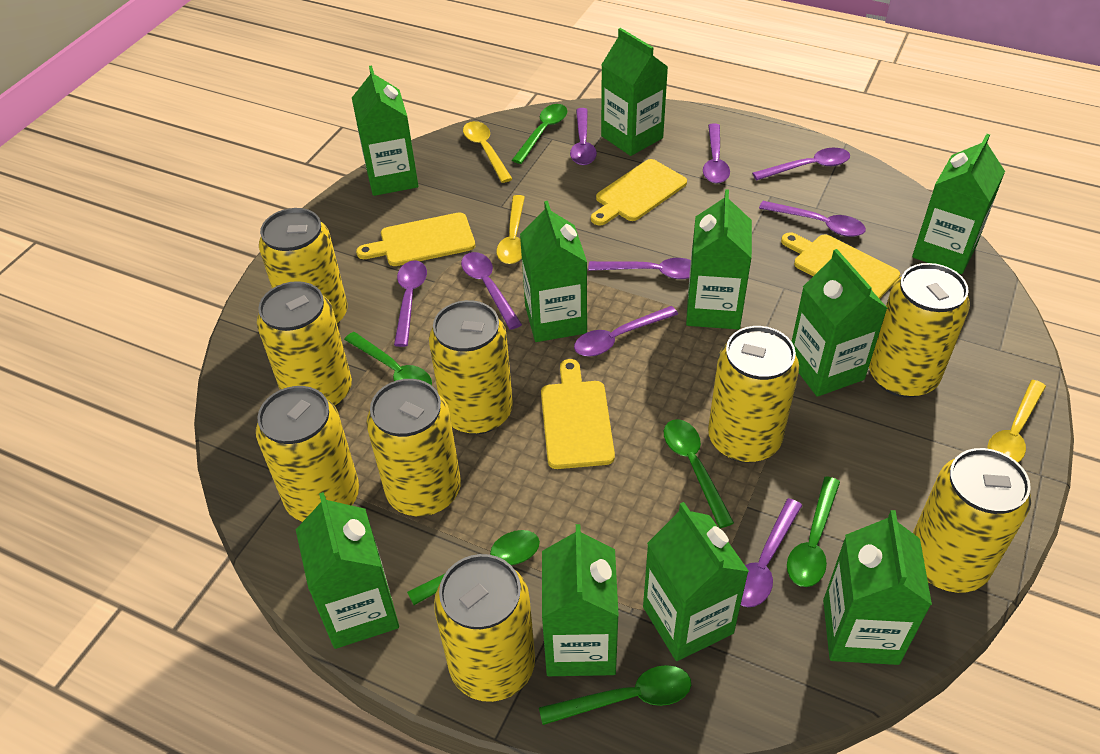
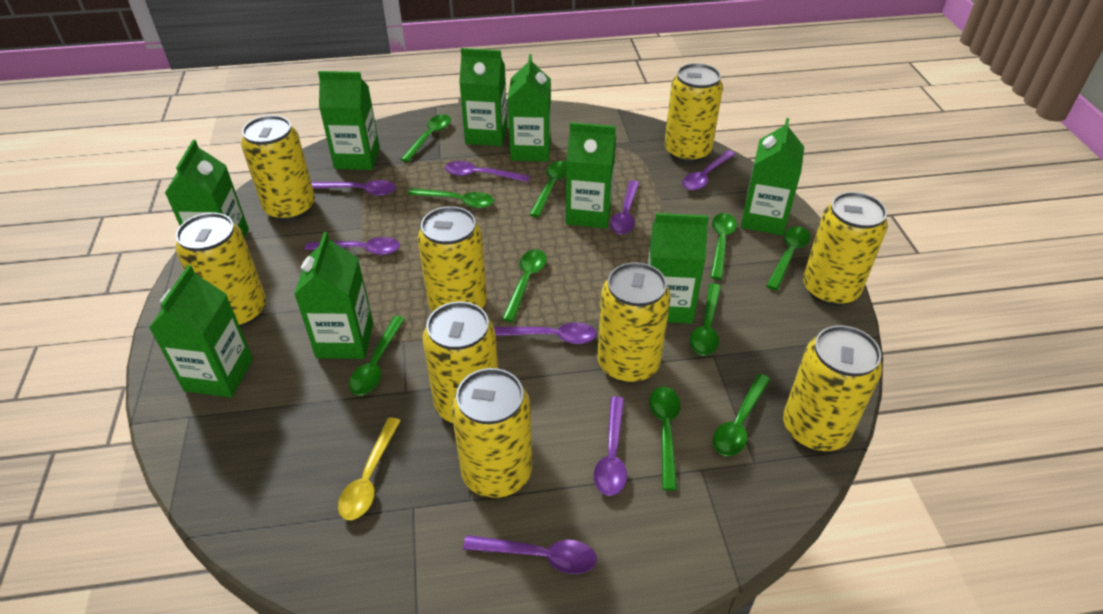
green carton: [296,492,399,649] [352,66,419,196] [520,201,587,342] [542,524,619,676] [601,28,668,156] [643,502,749,661] [686,189,752,330] [792,249,888,397] [823,510,932,665] [912,134,1005,274] = 10 -> [149,265,253,397] [165,140,249,238] [294,232,373,359] [318,71,380,170] [459,48,508,146] [508,54,551,162] [566,122,616,228] [648,213,709,324] [741,118,804,235] = 9
green spoon: [344,332,432,385] [407,530,540,605] [512,104,567,164] [539,665,691,725] [664,419,734,528] [787,476,840,587] = 6 -> [349,316,405,395] [401,114,451,162] [408,188,494,208] [502,249,547,322] [529,161,567,217] [649,386,680,491] [690,283,721,355] [711,213,737,280] [713,374,770,456] [766,226,810,290] = 10
purple spoon: [394,260,427,347] [461,252,522,330] [570,108,597,165] [574,306,678,356] [588,258,691,279] [703,123,730,184] [741,498,802,607] [752,148,850,180] [759,201,866,237] = 9 -> [305,237,400,255] [311,180,396,196] [445,161,530,182] [463,535,597,574] [494,322,597,344] [594,396,627,496] [610,180,639,235] [682,150,735,190] = 8
yellow cutting board: [356,212,475,266] [541,359,615,469] [591,159,687,226] [781,232,900,299] = 4 -> none = 0
yellow spoon: [463,121,512,183] [496,195,525,264] [988,380,1046,463] = 3 -> [338,417,401,520] = 1

